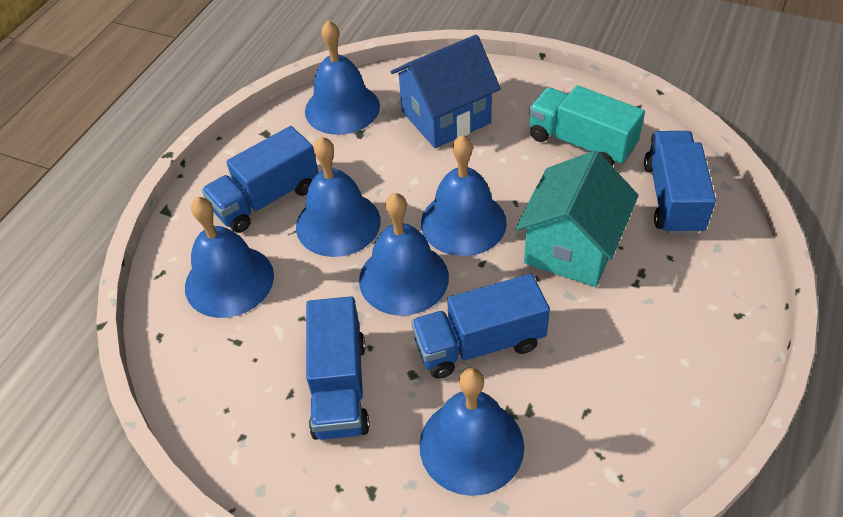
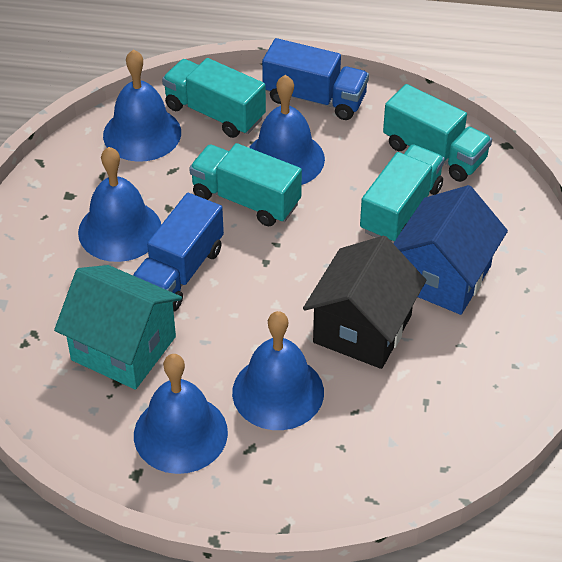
black house: none = 0 -> [303,236,426,369] = 1
blue bell: [185,197,274,318] [296,137,381,257] [305,20,380,135] [359,193,449,316] [419,368,524,496] [421,135,507,256] = 6 -> [78,147,161,262] [103,49,181,162] [134,354,228,474] [232,311,324,430] [249,75,325,185] = 5
blue truck: [202,126,318,233] [306,296,370,440] [411,274,550,379] [644,131,716,235] = 4 -> [133,193,224,311] [262,38,369,120] = 2
turquoise truck: [529,85,645,166] = 1 -> [162,58,266,138] [189,143,302,226] [360,145,445,241] [383,84,492,182] = 4

